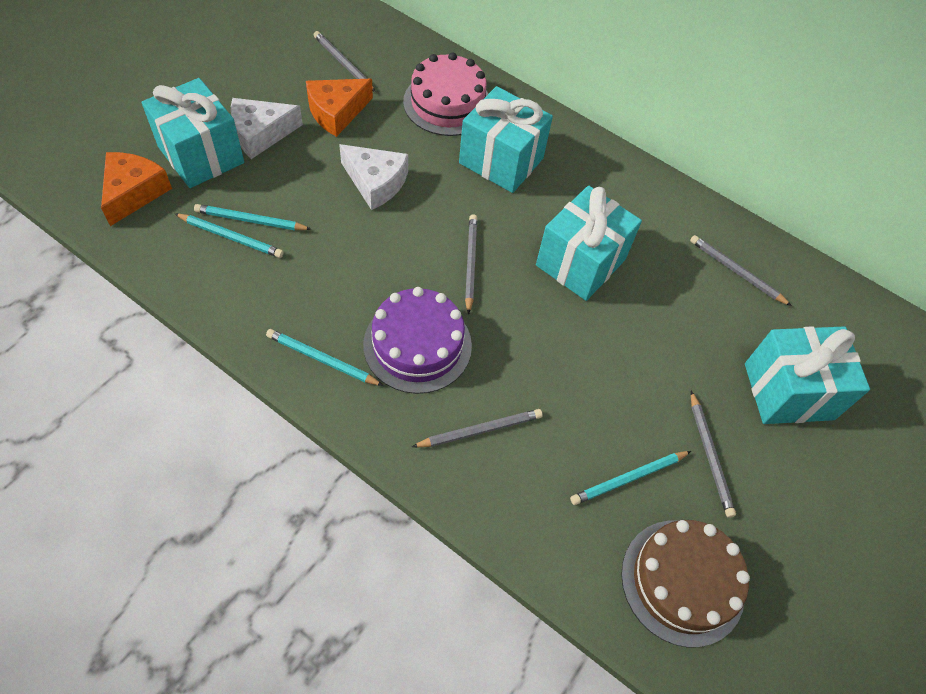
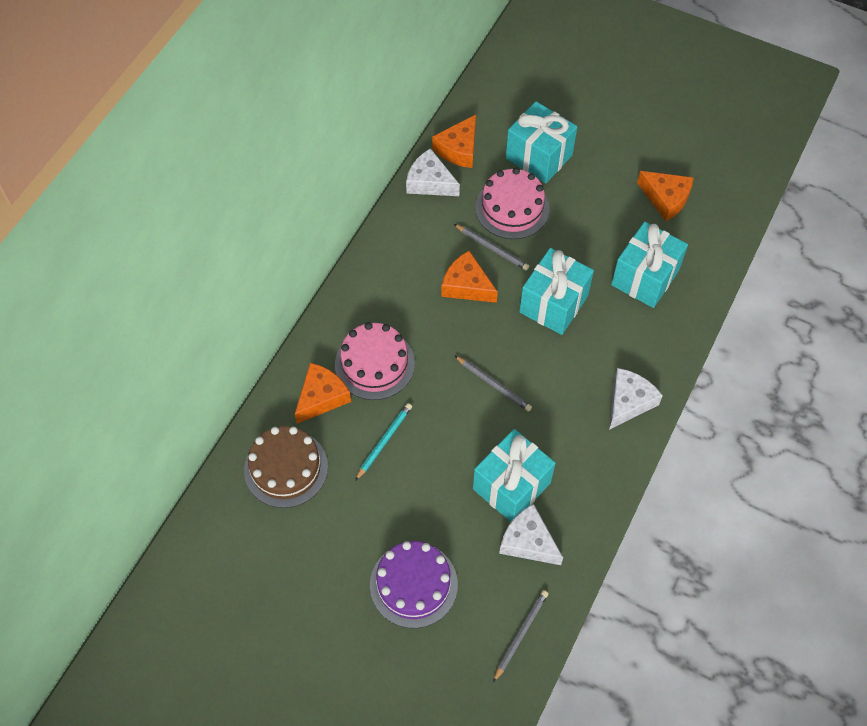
grey pencil: [314,31,375,92] [412,409,543,447] [465,214,477,315] [690,235,792,306] [691,391,736,518] = 5 -> [454,224,529,270] [454,355,532,412] [493,590,549,682] = 3
orange cheese: [101,152,172,226] [306,79,373,137] = 2 -> [295,363,351,424] [432,115,476,168] [441,251,498,303] [637,171,694,221] = 4
pink cake: [403,52,488,136] = 1 -> [335,322,415,400] [475,168,550,239] = 2
turquoise pencil: [174,213,284,258] [194,204,311,231] [266,329,383,386] [570,451,691,505] = 4 -> [355,403,412,481] = 1
white cheese: [231,98,303,159] [339,144,408,210] = 2 -> [406,148,460,196] [499,504,563,565] [609,368,663,430] = 3

